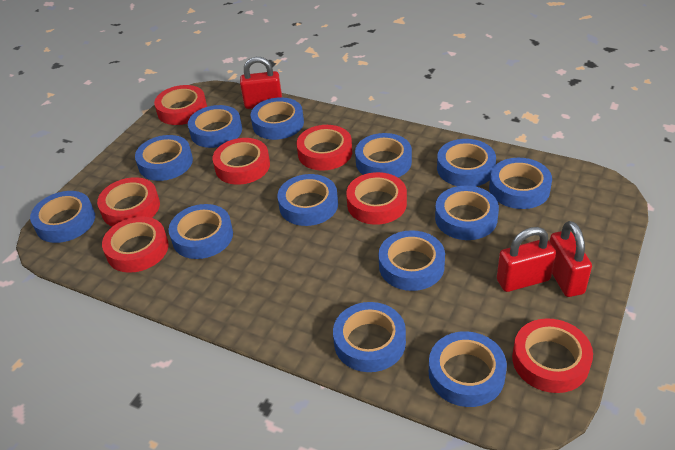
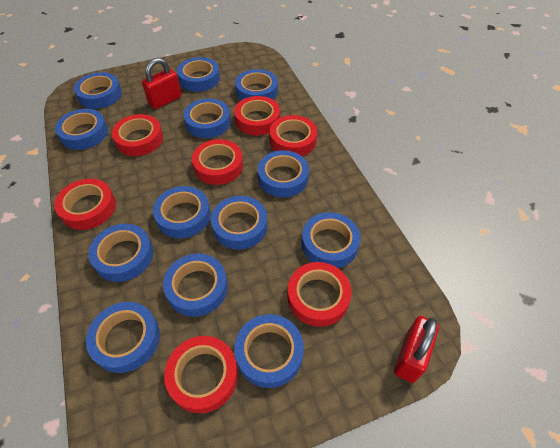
red padlock: [240,57,282,109] [497,227,556,292] [549,221,592,297] = 3 -> [142,58,181,109] [394,316,439,383] = 2

